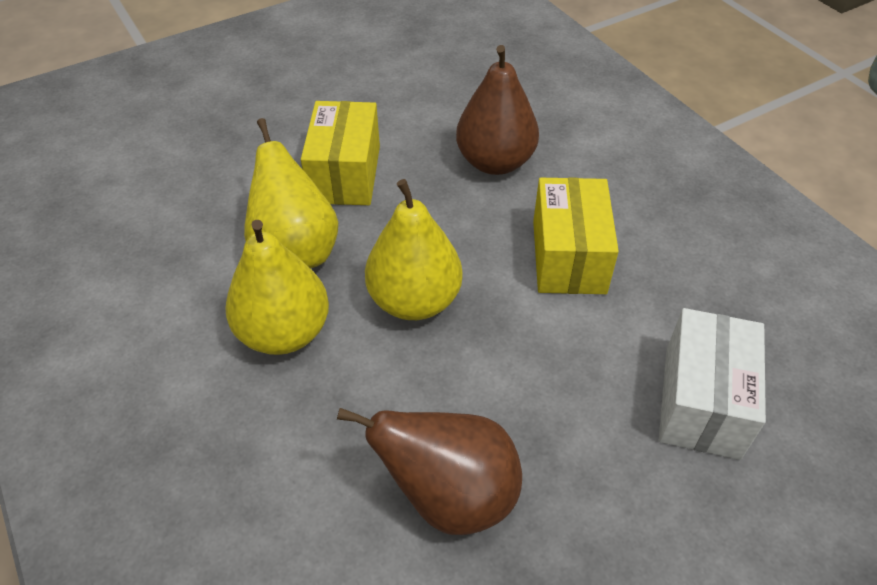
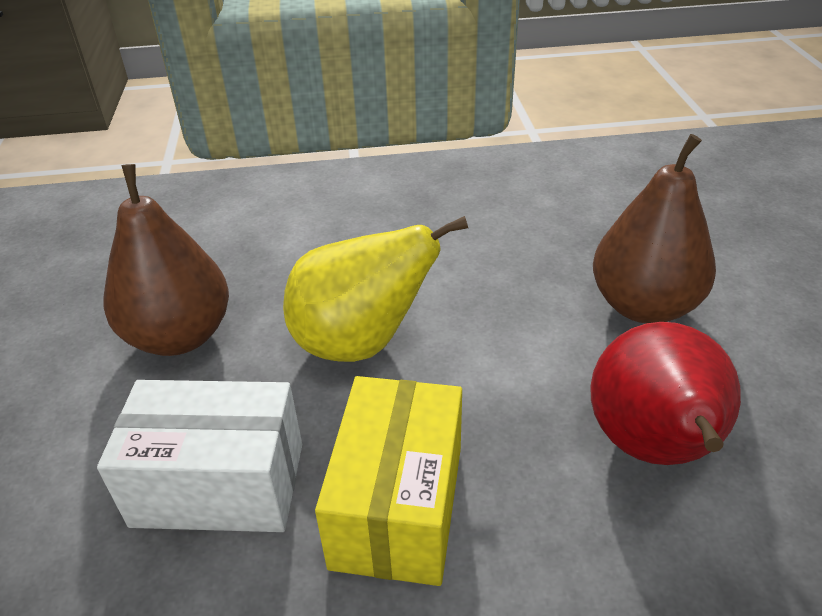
red pear: none = 0 -> [590,322,741,465] = 1
yellow box: [301,101,380,205] [533,177,619,294] = 2 -> [315,376,462,586] = 1
yellow pear: [225,220,329,355] [244,118,338,268] [365,179,462,320] = 3 -> [283,216,468,362] = 1

